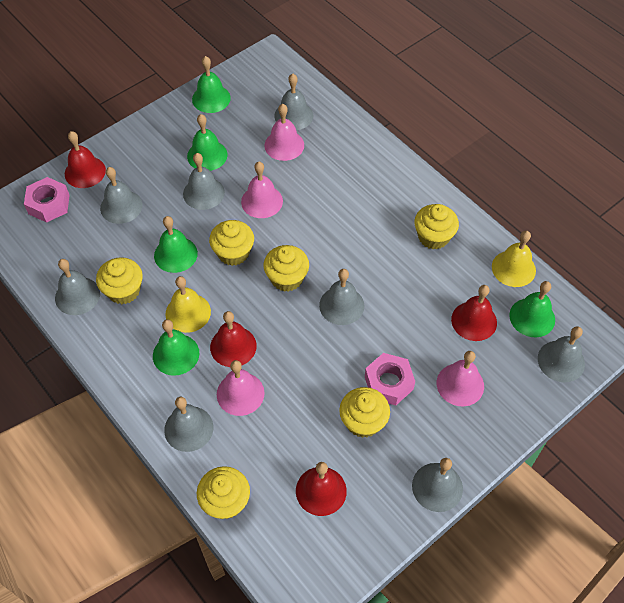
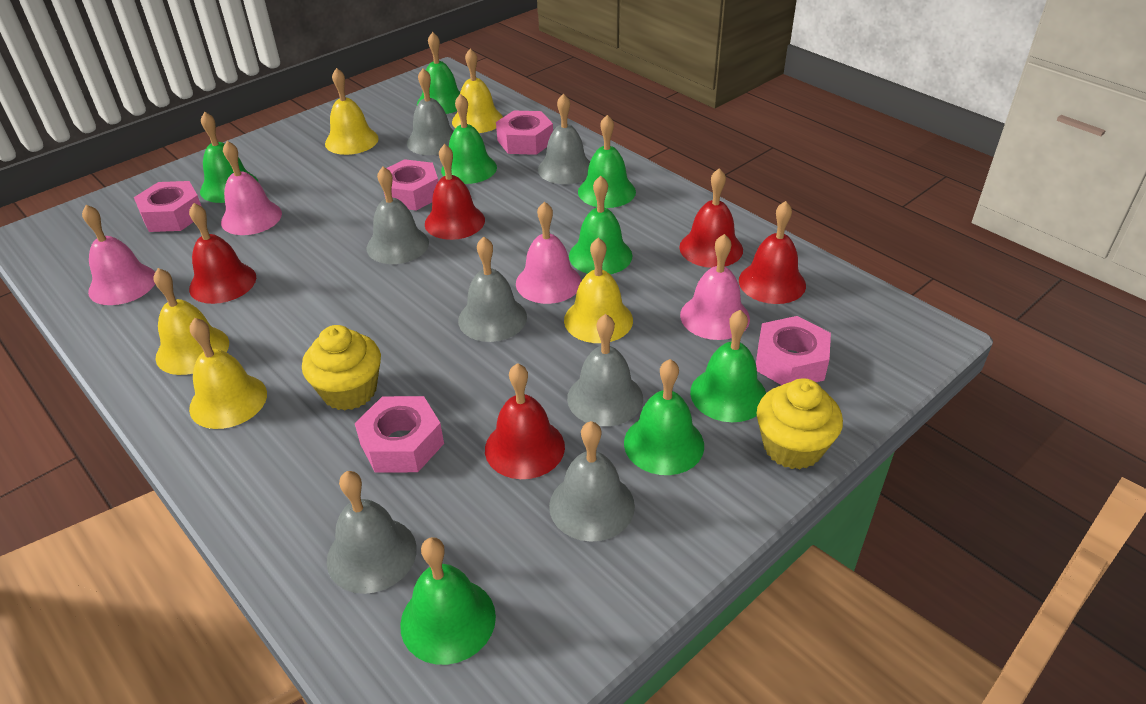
green bell: [153,319,199,376] [154,216,198,273] [187,114,227,171] [192,56,231,113] [509,281,555,337] = 5 -> [200,112,258,203] [400,537,496,665] [417,32,460,114] [441,94,497,184] [569,176,633,274] [578,115,636,208] [624,359,704,475] [690,310,766,422] = 8
grey bell: [55,259,100,315] [100,167,142,224] [164,397,213,452] [183,153,225,210] [274,74,313,130] [319,269,364,325] [412,458,463,512] [538,326,585,382] = 8 -> [327,471,417,594] [367,167,429,264] [407,68,453,155] [458,237,527,342] [538,93,590,184] [549,421,635,542] [567,314,643,426] = 7
pink nut: [24,177,70,222] [365,353,415,405] = 2 -> [134,181,201,232] [355,396,444,473] [384,159,438,211] [496,111,553,155] [756,316,831,385] = 5
red bell: [65,131,106,188] [210,311,257,367] [296,462,347,516] [451,285,497,341] = 4 -> [189,203,256,304] [425,144,485,240] [485,363,565,479] [679,168,743,268] [739,201,806,304] = 5
yellow bell: [165,276,211,333] [492,231,536,287] = 2 -> [153,268,229,375] [189,318,267,429] [325,68,379,155] [452,48,503,133] [564,237,633,343] = 5
yellow cupcake: [96,257,143,304] [197,466,250,519] [209,220,254,266] [263,245,309,292] [339,387,390,438] [414,204,459,250] = 6 -> [302,325,381,411] [757,378,843,469] = 2

